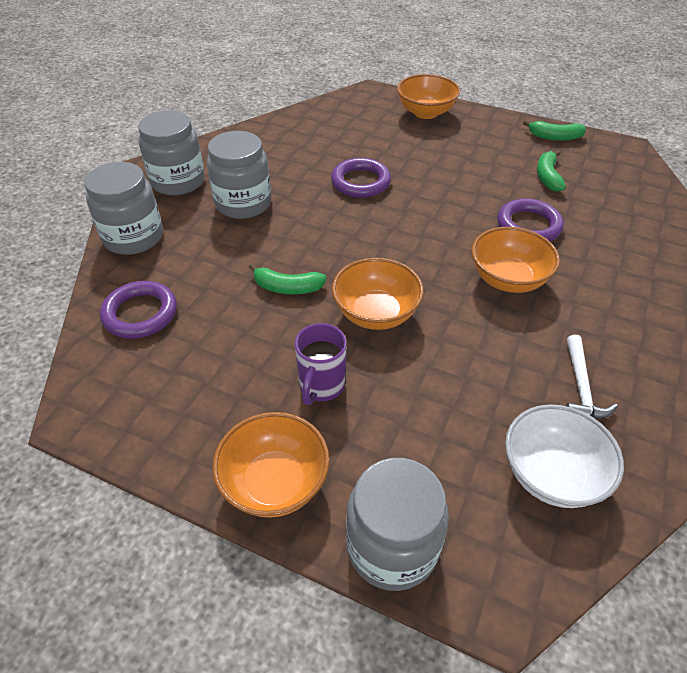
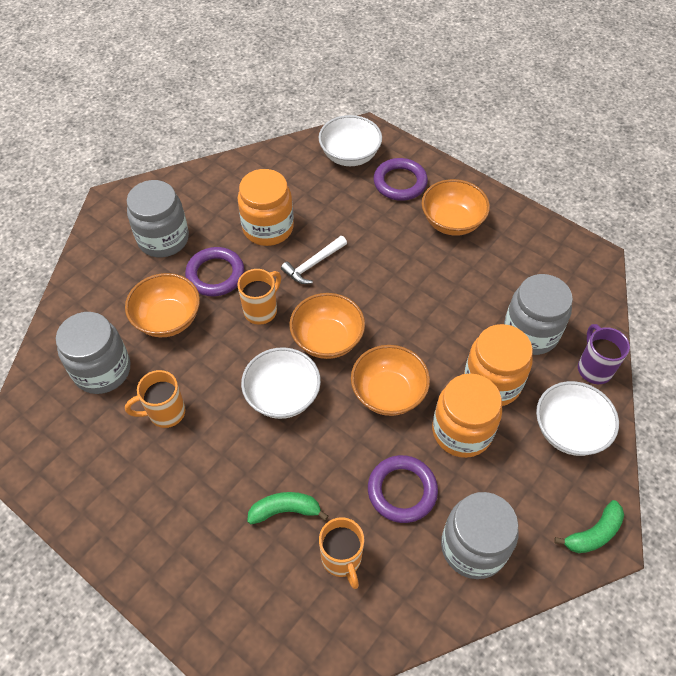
green banana: [249,263,327,294] [523,120,586,141] [537,150,566,192] = 3 -> [247,492,328,524] [554,500,624,553] = 2
orange jar: none = 0 -> [238,169,294,246] [432,373,502,458] [464,324,533,406] = 3
orange mug: none = 0 -> [125,370,185,428] [238,269,281,325] [319,517,364,589] = 3
white bowl: [505,404,624,508] = 1 -> [241,347,321,419] [319,115,382,166] [536,381,619,456] = 3

